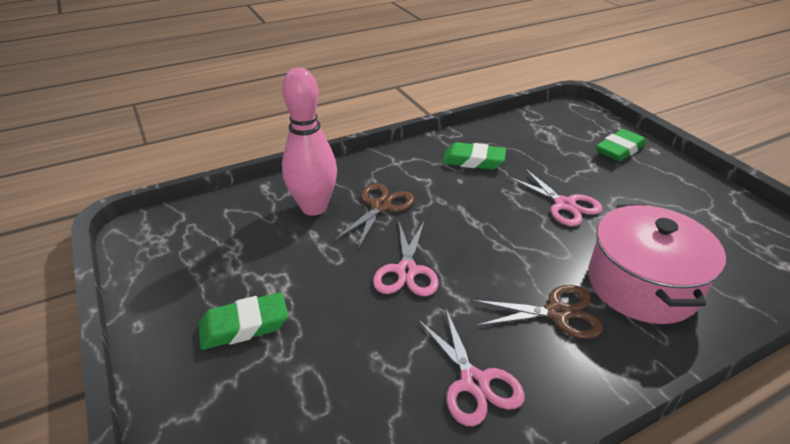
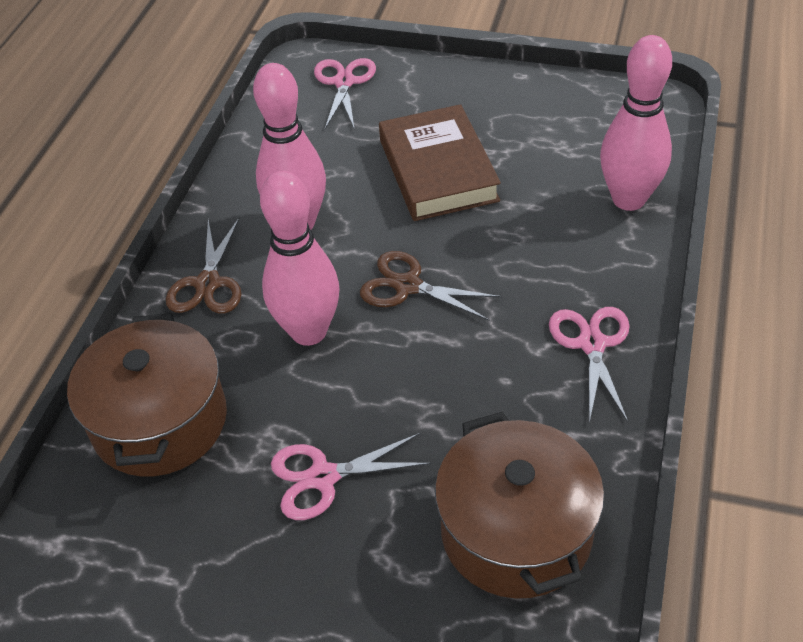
brown book: none = 0 -> [379,104,501,221] = 1
brown pot: none = 0 -> [67,313,227,477] [435,412,604,599] = 2
green eraser: [198,292,288,350] [442,142,506,170] [596,129,646,161] = 3 -> none = 0
pink bowling pin: [282,68,337,216] = 1 -> [253,63,326,230] [260,171,340,346] [600,35,672,211] = 3
pink pot: [588,204,726,324] = 1 -> none = 0

